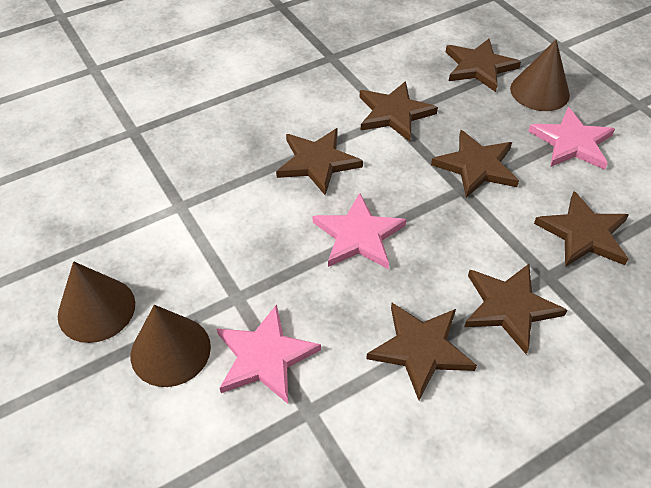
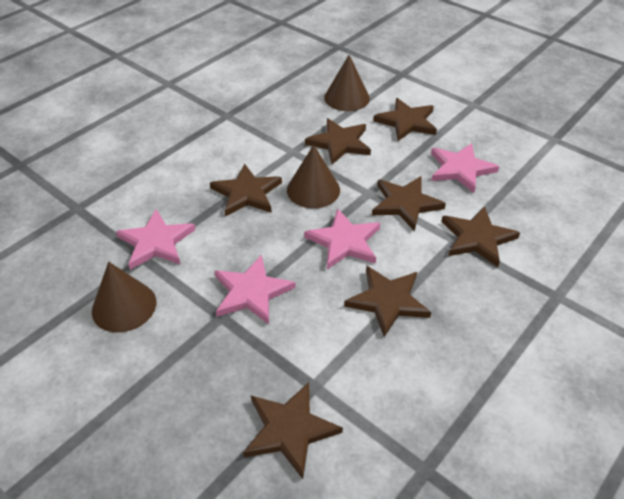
pink star: [216,304,321,404] [313,193,406,269] [528,107,615,170] = 3 -> [116,209,196,270] [214,255,296,324] [304,208,380,269] [431,143,499,193] = 4

